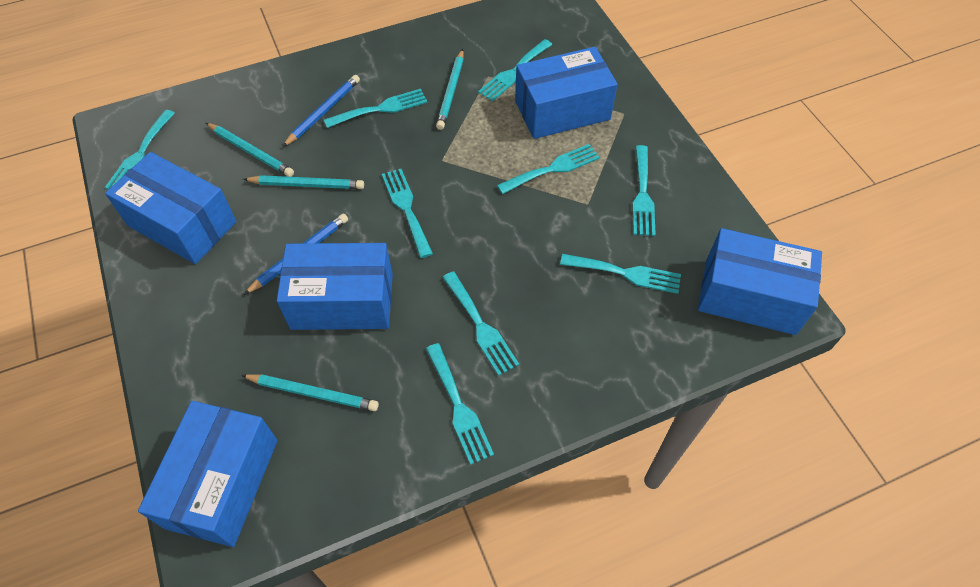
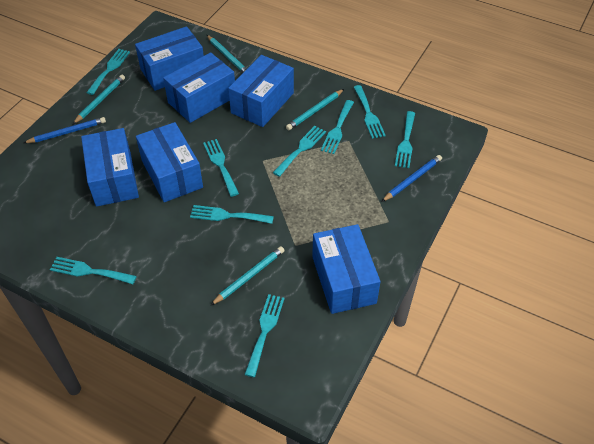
blue box: [105,152,237,264] [138,401,278,547] [277,243,393,330] [515,47,618,139] [698,228,822,335] = 5 -> [81,128,139,207] [135,26,204,91] [136,122,203,202] [163,52,235,123] [228,55,294,127] [312,224,381,314] = 6

